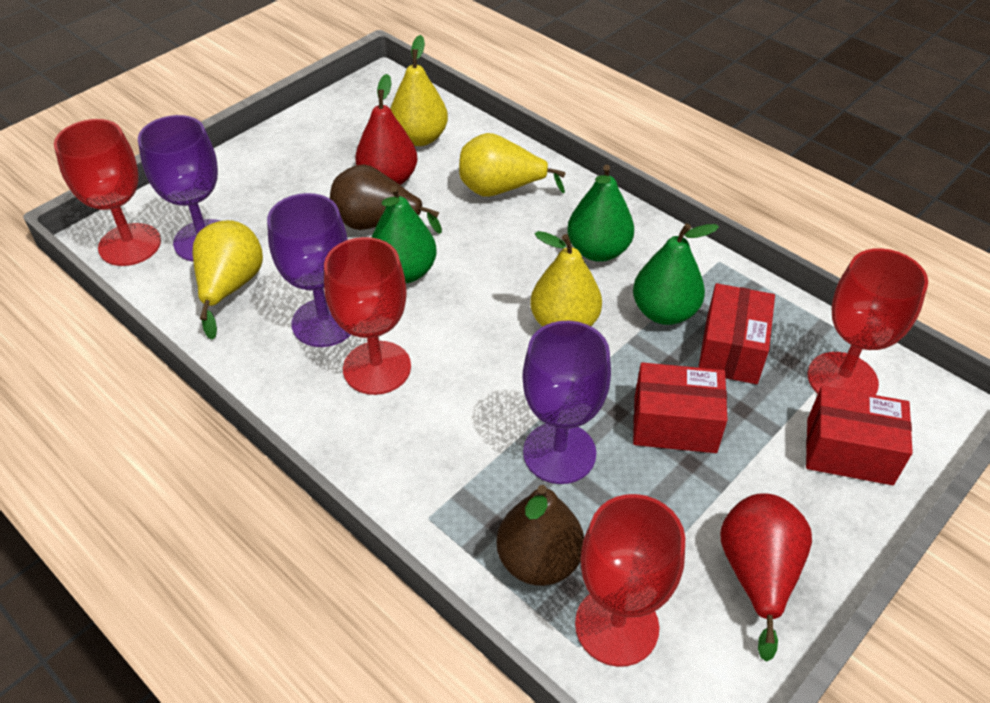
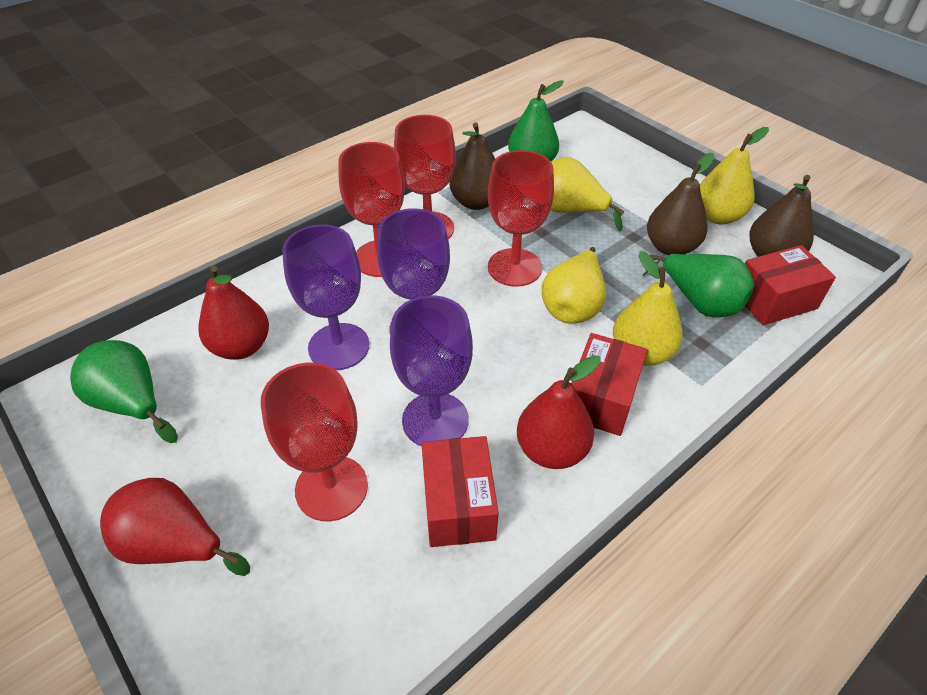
brown pear: [330,164,442,234] [496,485,584,586] = 2 -> [450,123,495,210] [647,153,715,255] [750,175,814,257] = 3
red pear: [355,74,417,185] [720,493,812,662] = 2 -> [100,478,250,576] [198,266,269,360] [517,355,601,469] = 3

